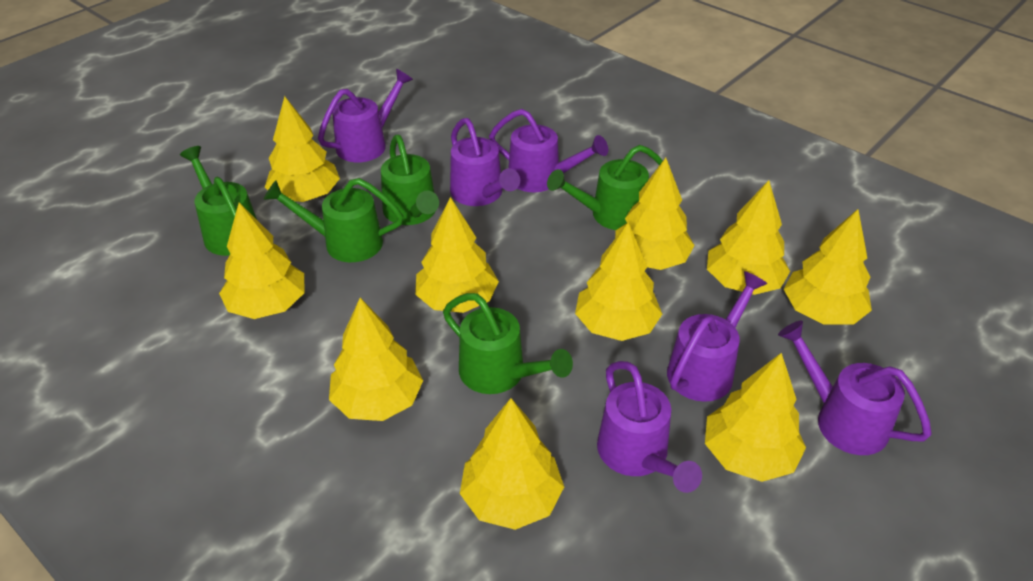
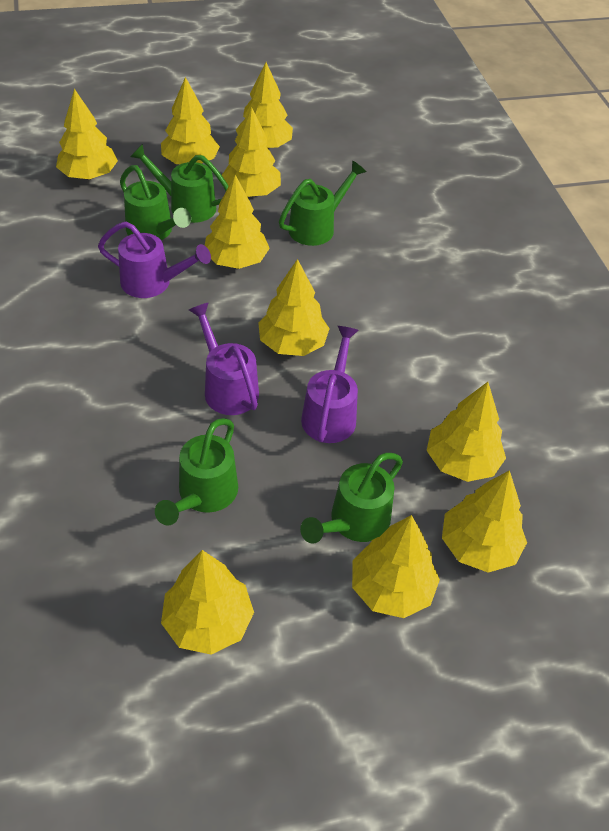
purple watering can: [318,69,413,162] [450,118,520,206] [489,109,608,192] [597,361,702,493] [667,271,768,402] [778,321,932,455] = 6 -> [98,222,211,298] [189,302,259,415] [301,326,359,443] = 3

